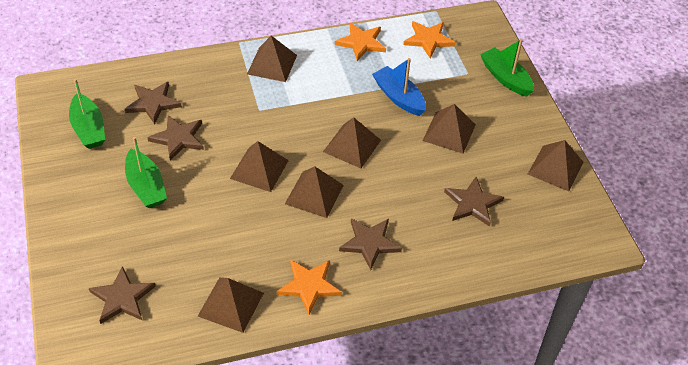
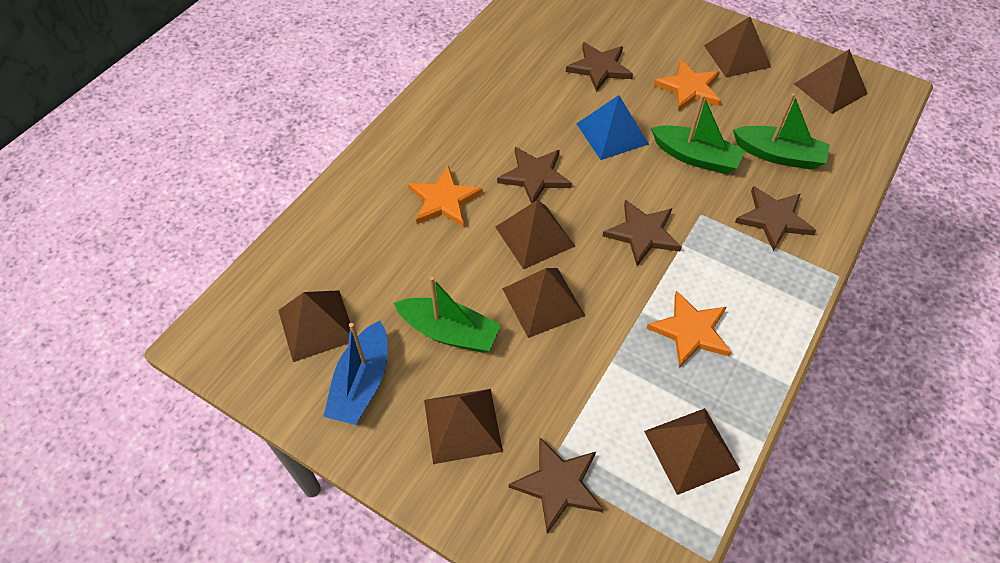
blue pyramid: none = 0 -> [577,95,649,160] = 1

